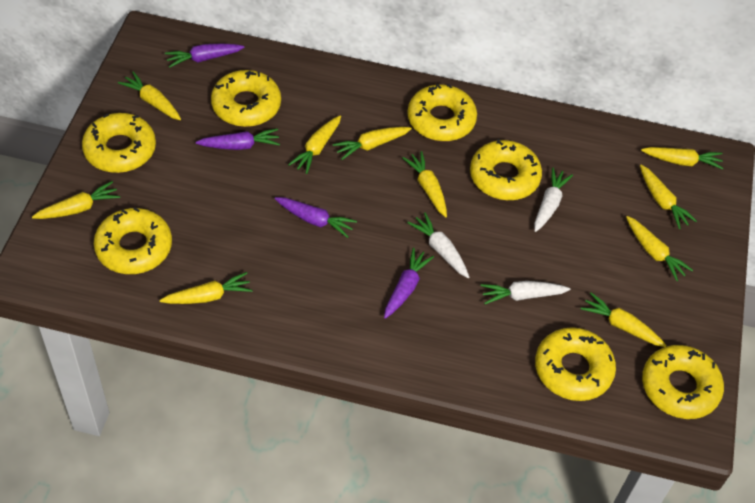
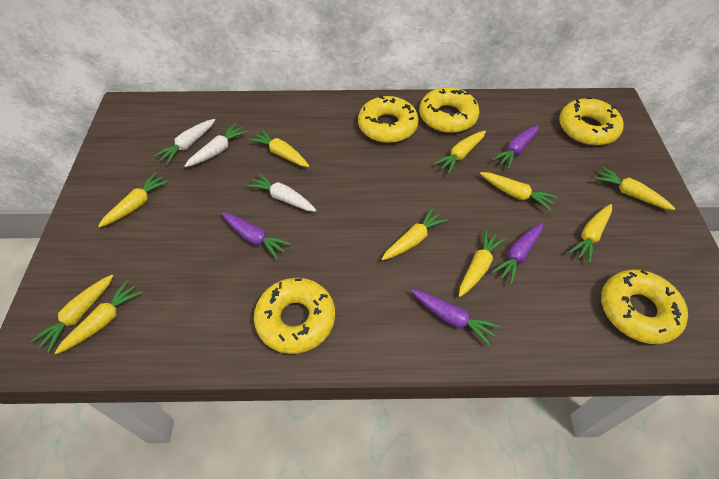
yellow donut: [82,113,156,173] [94,207,172,274] [211,70,281,127] [407,84,477,141] [470,139,542,200] [535,327,616,401] [642,345,724,419] = 7 -> [254,278,335,354] [358,95,418,143] [419,87,479,133] [559,97,624,145] [601,270,688,344] = 5

